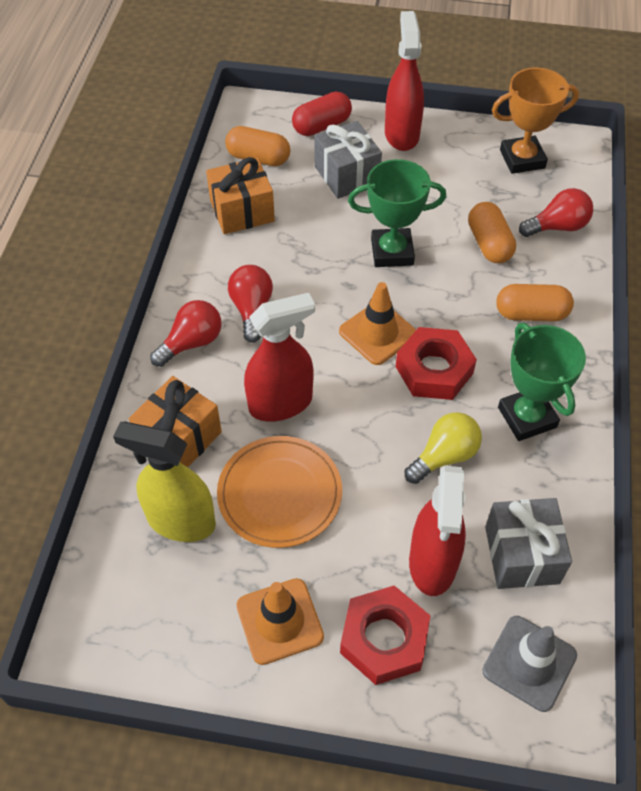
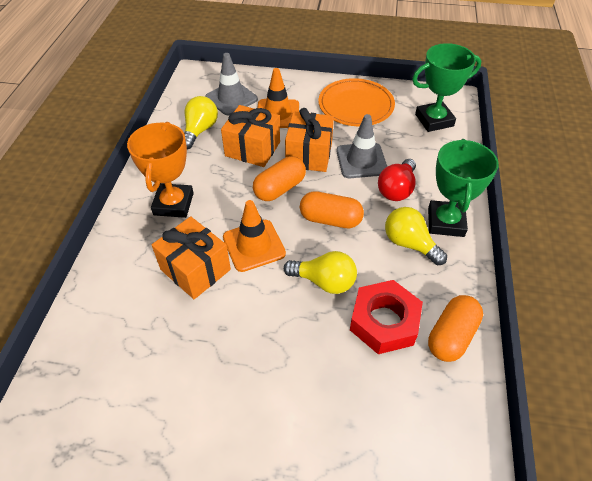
grey gift: [314,121,382,199] [485,498,572,589] = 2 -> none = 0
grey traffic cone: [482,616,577,712] = 1 -> [205,53,258,115] [336,114,387,178] = 2
orange gift: [129,376,222,467] [206,157,275,234] = 2 -> [152,216,231,299] [221,105,280,167] [285,108,334,172] = 3
red capsule: [292,92,352,136] = 1 -> none = 0
red light bulb: [150,300,222,367] [228,265,273,343] [519,188,593,237] = 3 -> [378,159,416,201] = 1
red nut: [340,586,430,685] [395,327,477,400] = 2 -> [350,280,423,354] = 1
red spray bottle: [244,293,315,422] [385,11,424,151] [409,466,466,596] = 3 -> none = 0
yellow light bulb: [405,412,482,484] = 1 -> [184,96,218,149] [284,251,357,294] [385,207,447,265] = 3
yellow spray bottle: [113,422,216,542] = 1 -> none = 0

